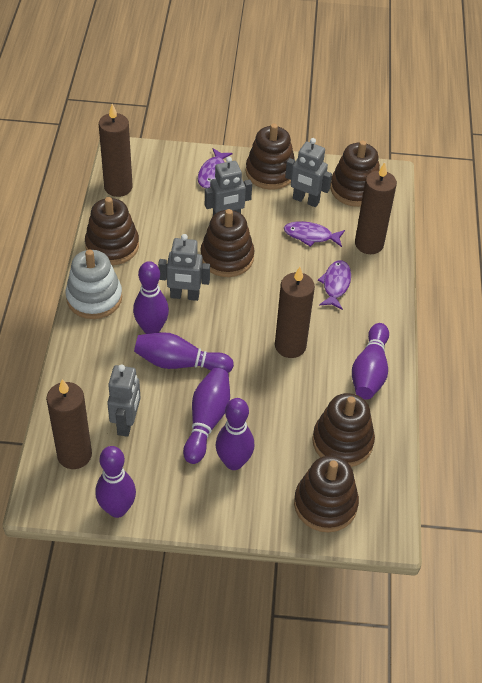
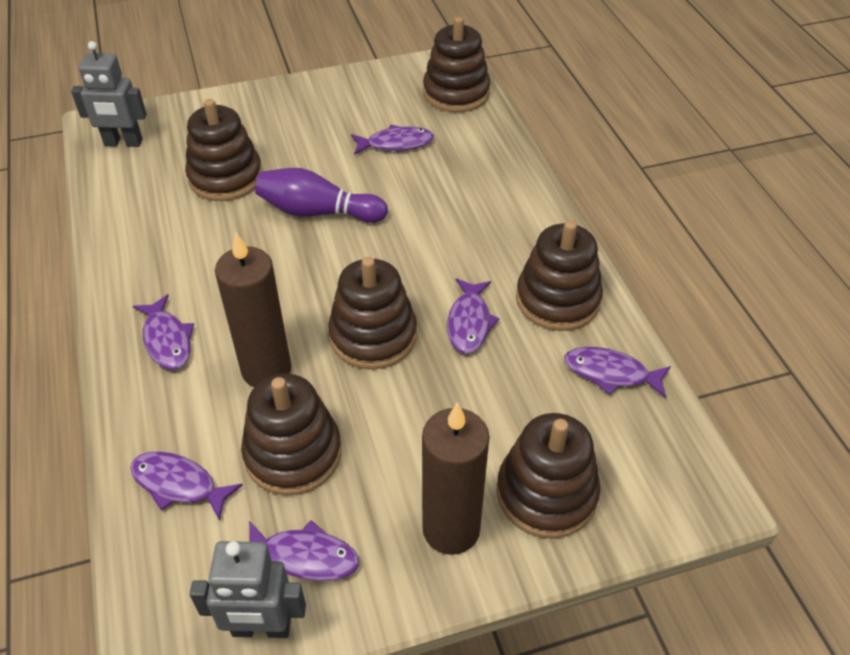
brown candle: [46,379,92,469] [99,104,133,197] [275,267,315,358] [355,162,397,254] = 4 -> [215,232,291,387] [422,402,489,555] = 2
grey robot: [107,364,140,437] [158,234,210,301] [205,156,252,215] [285,138,332,207] = 4 -> [71,41,147,147] [190,541,306,638] = 2
purple bowling pin: [95,446,136,518] [133,261,169,334] [134,332,234,373] [183,368,230,464] [216,398,254,470] [352,323,389,400] = 6 -> [255,168,388,223] = 1
purple fish: [198,148,233,188] [284,221,345,247] [318,260,351,310] = 3 -> [130,451,243,521] [132,294,194,370] [249,520,359,581] [351,125,434,155] [447,278,500,354] [564,347,671,398] = 6
white stacking toy: [65,250,122,319] = 1 -> none = 0

